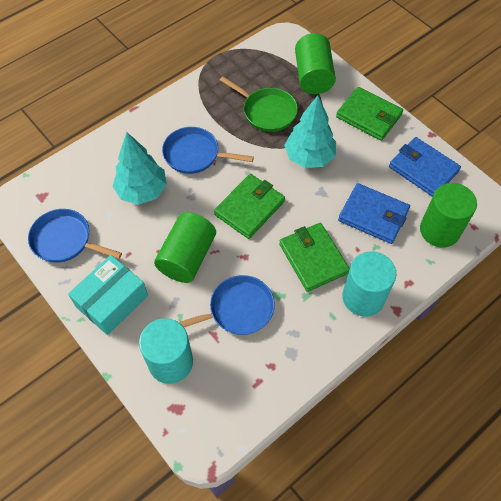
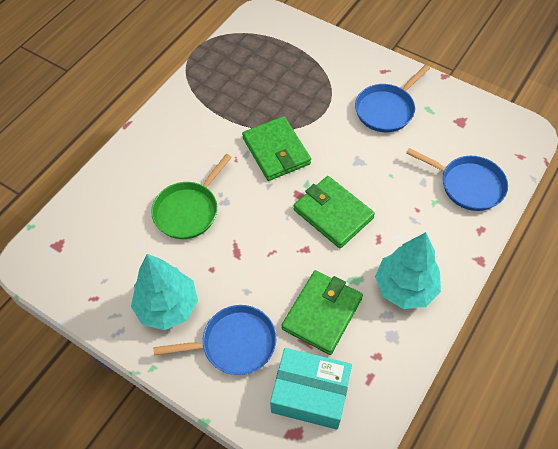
blue wallet: [338,183,410,244] [389,137,461,197] = 2 -> none = 0
green cylinder: [154,212,216,283] [295,33,336,94] [420,183,477,248] = 3 -> none = 0
turquoise cylinder: [139,318,193,384] [342,251,396,317] = 2 -> none = 0

